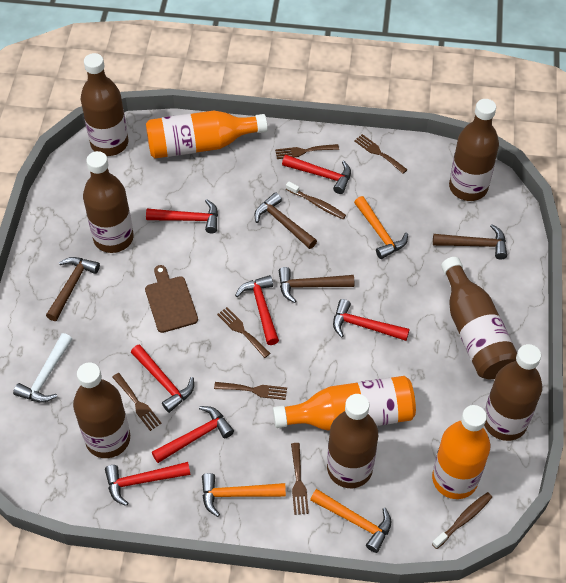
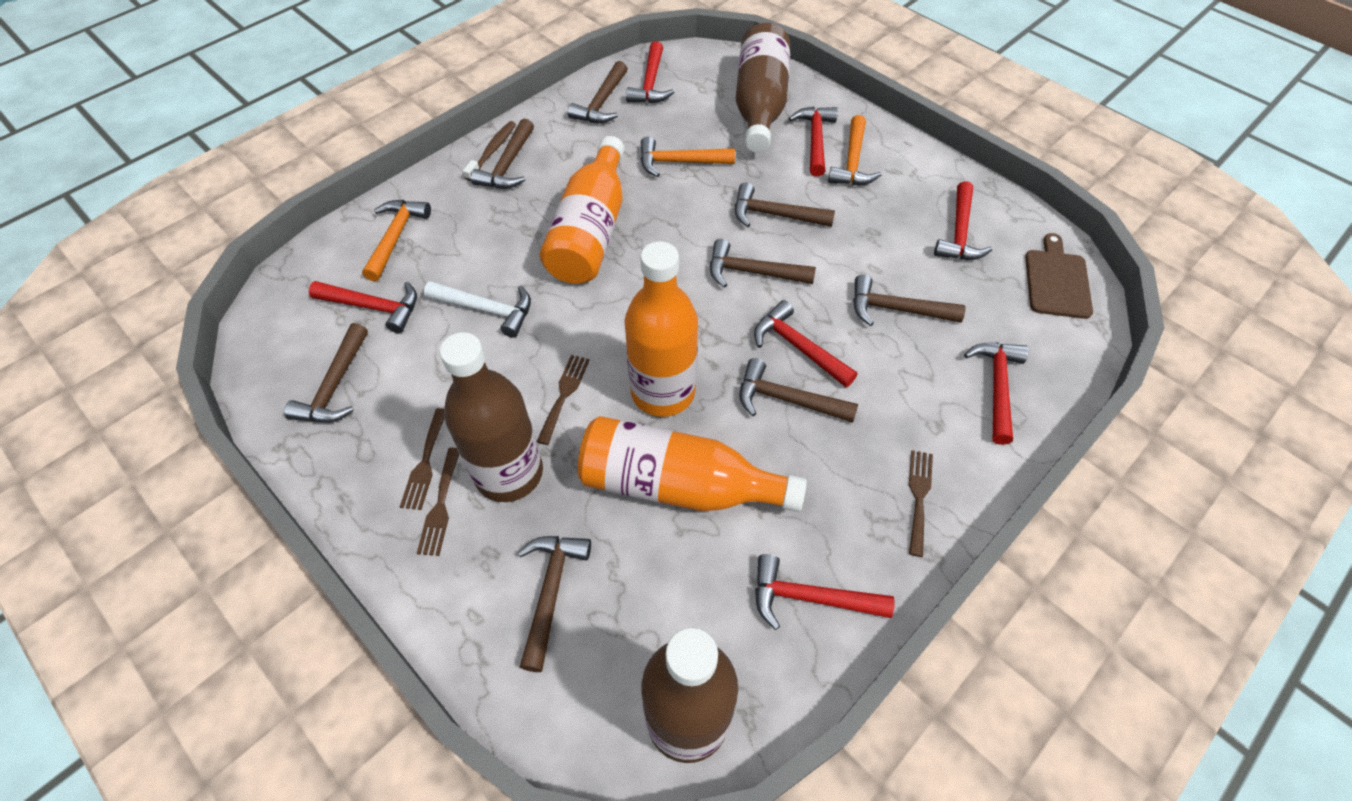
brown bottle: [73,363,130,458] [81,53,128,156] [83,151,134,253] [327,394,378,488] [441,257,517,379] [449,99,499,201] [484,344,542,441] = 7 -> [439,332,543,502] [641,627,738,763] [736,23,790,153] = 3
brown fork: [112,373,162,431] [214,382,287,400] [217,307,271,358] [275,144,339,159] [291,443,309,515] [354,134,408,174] = 6 -> [400,408,444,510] [417,448,459,556] [537,355,590,445] [909,450,933,557] = 4
brown hammer: [46,257,100,321] [254,192,317,249] [279,267,354,303] [433,224,507,259] = 4 -> [284,323,368,423] [471,119,534,189] [518,536,591,672] [568,61,628,123] [710,239,816,288] [735,182,835,227] [739,358,858,423] [853,274,966,326] = 8
brown toothbrush: [286,182,346,219] [432,492,492,549] = 2 -> [463,121,516,181] = 1

